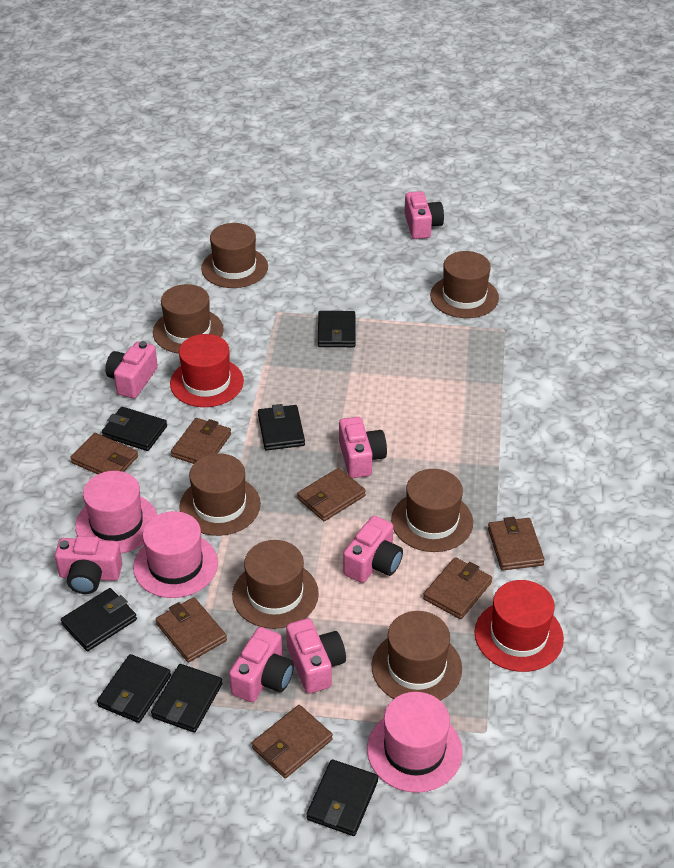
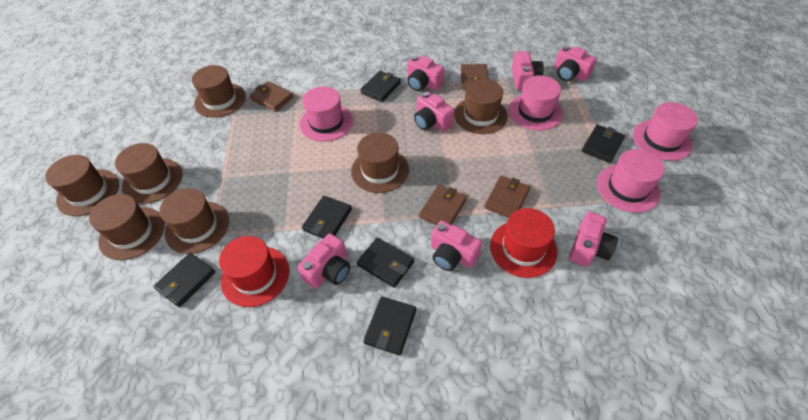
black wallet: [61,588,137,651] [97,654,171,723] [102,407,167,451] [151,664,222,733] [258,404,305,450] [306,759,378,836] [318,311,356,347] = 7 -> [153,253,215,307] [302,196,352,239] [357,238,414,288] [360,71,401,102] [363,296,416,355] [582,125,625,163] = 6
brown wallet: [70,433,138,474] [156,597,227,663] [171,418,231,464] [252,705,333,778] [297,468,366,521] [423,557,492,619] [488,517,545,570] = 7 -> [249,81,294,112] [419,185,467,225] [461,64,489,90] [484,176,530,218] = 4
pink hat: [75,471,157,554] [133,511,218,598] [367,692,463,793] = 3 -> [300,86,353,142] [509,75,563,130] [597,149,664,213] [633,102,698,161] = 4

